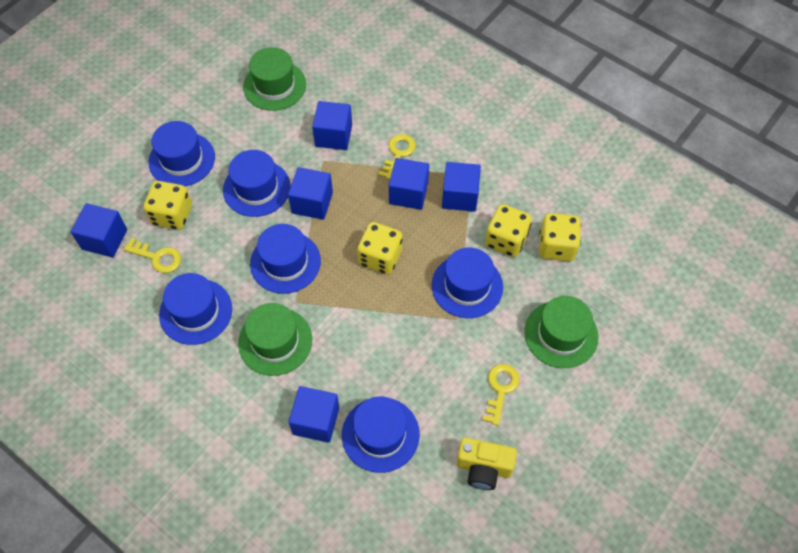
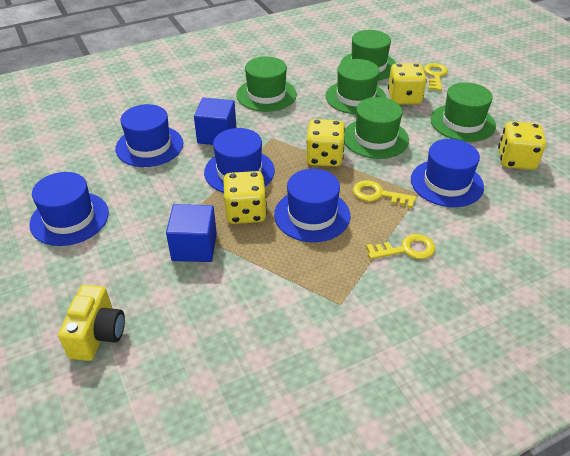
blue cube: [71,203,127,257] [288,167,333,220] [289,386,339,443] [312,101,352,150] [389,158,429,210] [442,162,481,212] = 6 -> [166,204,217,262] [194,98,236,145] = 2
blue hat: [148,121,215,186] [159,273,232,345] [223,150,291,217] [250,224,321,294] [342,396,420,473] [432,247,503,318] = 6 -> [30,172,109,246] [115,104,183,167] [204,128,275,193] [274,169,350,242] [411,139,484,207] = 5
green hat: [238,303,312,376] [243,47,306,111] [524,296,599,368] = 3 -> [236,56,297,112] [325,59,386,114] [340,30,396,80] [344,97,409,159] [431,82,496,142] = 5

